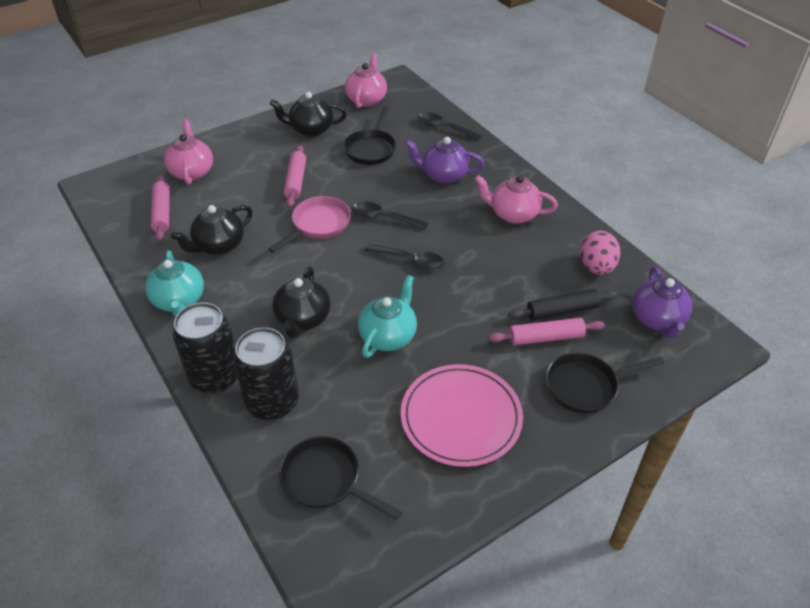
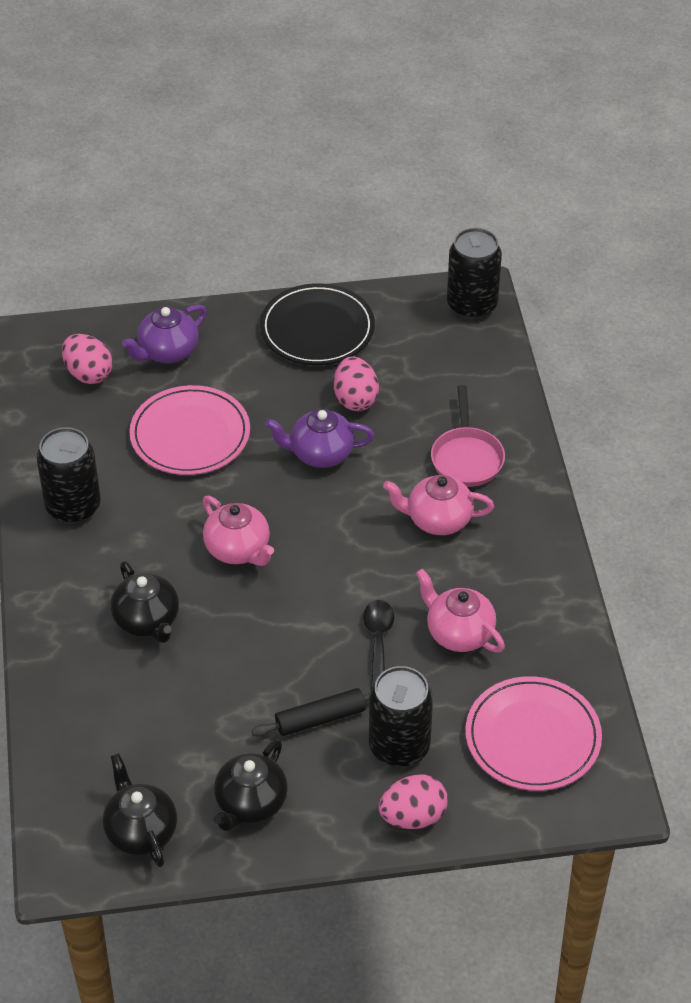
black can: [173,302,238,394] [233,327,299,421] = 2 -> [37,427,101,524] [369,666,433,767] [447,228,502,320] = 3
black pan: [279,436,402,521] [343,106,396,165] [546,353,665,414] = 3 -> none = 0
black plate: none = 0 -> [260,283,375,365] = 1
black spoon: [352,201,428,229] [365,244,445,270] [418,112,482,140] = 3 -> [363,600,394,688] = 1
pink egg: [580,231,620,275] = 1 -> [62,334,113,384] [334,356,379,411] [378,775,448,829] = 3
pink plate: [401,364,523,467] = 1 -> [129,385,250,475] [465,676,602,791] = 2
pink rolling pin: [151,175,170,241] [284,145,306,207] [489,318,605,345] = 3 -> none = 0
turquoise teapot: [145,250,204,316] [358,275,417,358] = 2 -> none = 0

